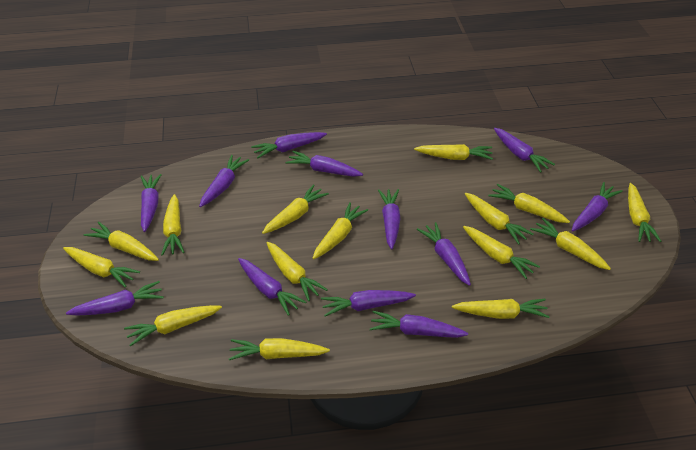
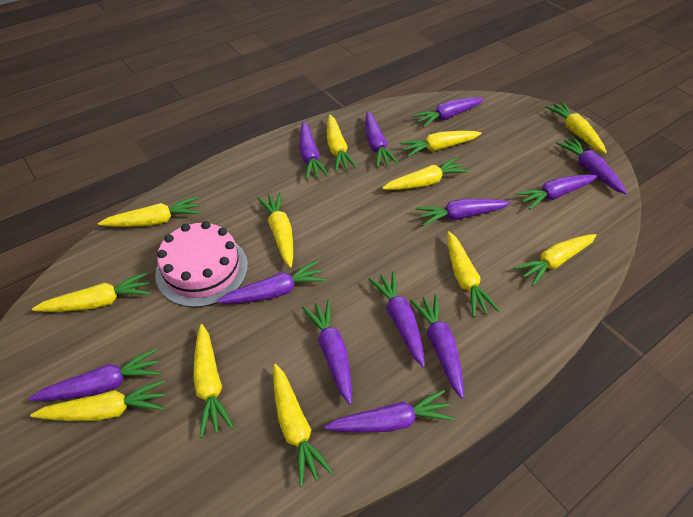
pink cake: none = 0 -> [155,221,248,307] = 1
yellow carrot: [63,247,140,288] [84,221,159,261] [124,305,222,347] [161,194,185,256] [229,338,330,360] [262,184,329,234] [266,242,328,301] [313,202,368,259] [414,144,493,160] [452,299,550,319] [463,226,540,279] [465,193,534,245] [488,184,570,223] [530,218,611,270] [628,183,661,242] = 15 -> [30,380,165,421] [32,272,151,312] [98,196,201,227] [193,324,234,438] [257,192,293,268] [273,364,334,487] [327,115,358,172] [382,157,469,190] [399,131,482,157] [447,231,500,317] [514,234,596,286] [546,102,607,154] = 12

